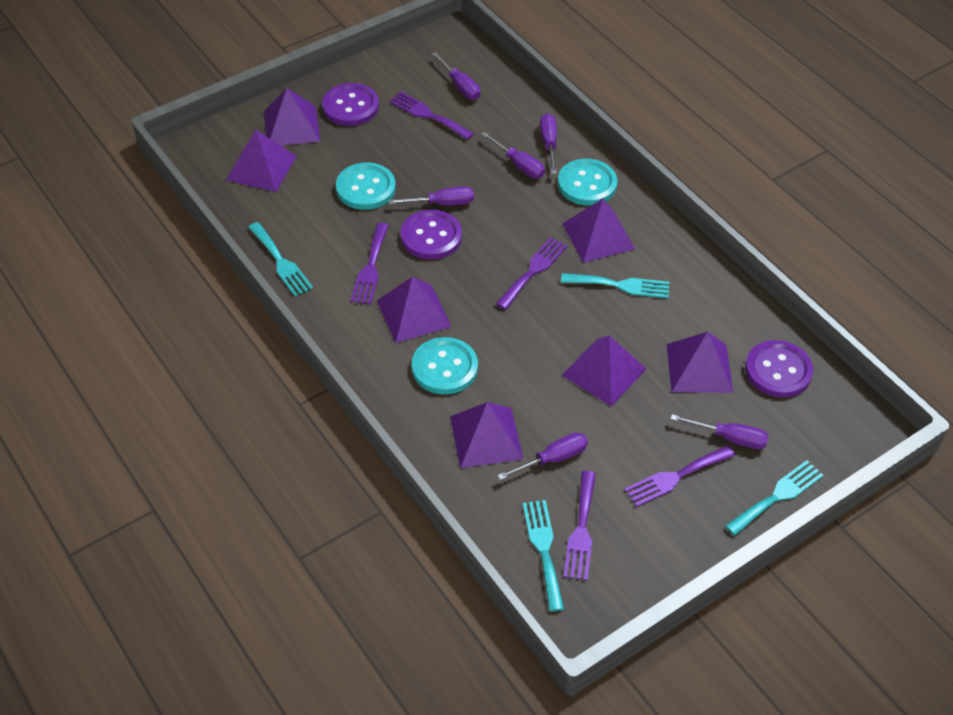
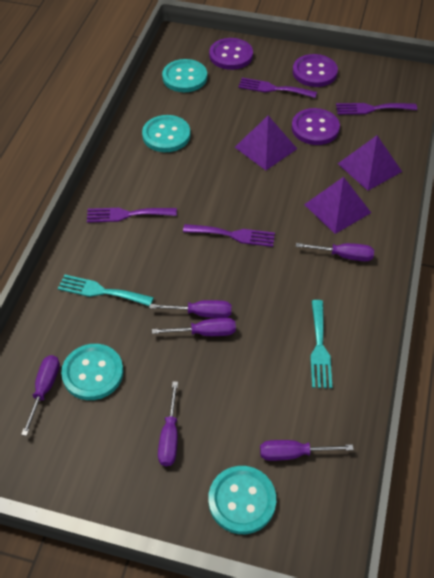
purple fork: [350,222,389,305] [389,92,474,140] [496,237,567,310] [564,471,596,581] [624,445,735,507] = 5 -> [87,208,177,223] [183,224,275,247] [238,78,317,98] [336,103,417,115] = 4
purple pyramid: [226,130,297,192] [264,88,320,146] [377,276,452,343] [450,402,523,468] [562,199,635,263] [562,336,646,406] [667,332,733,393] = 7 -> [235,116,297,170] [304,177,371,234] [338,135,402,191] = 3
turquoise button: [336,163,396,210] [412,337,478,395] [558,159,617,206] = 3 -> [61,344,123,400] [142,115,191,152] [162,59,207,92] [208,466,276,534] = 4
turquoise fork: [248,222,313,297] [523,500,564,612] [561,273,669,298] [725,460,824,536] = 4 -> [58,274,154,306] [310,300,332,388] = 2

